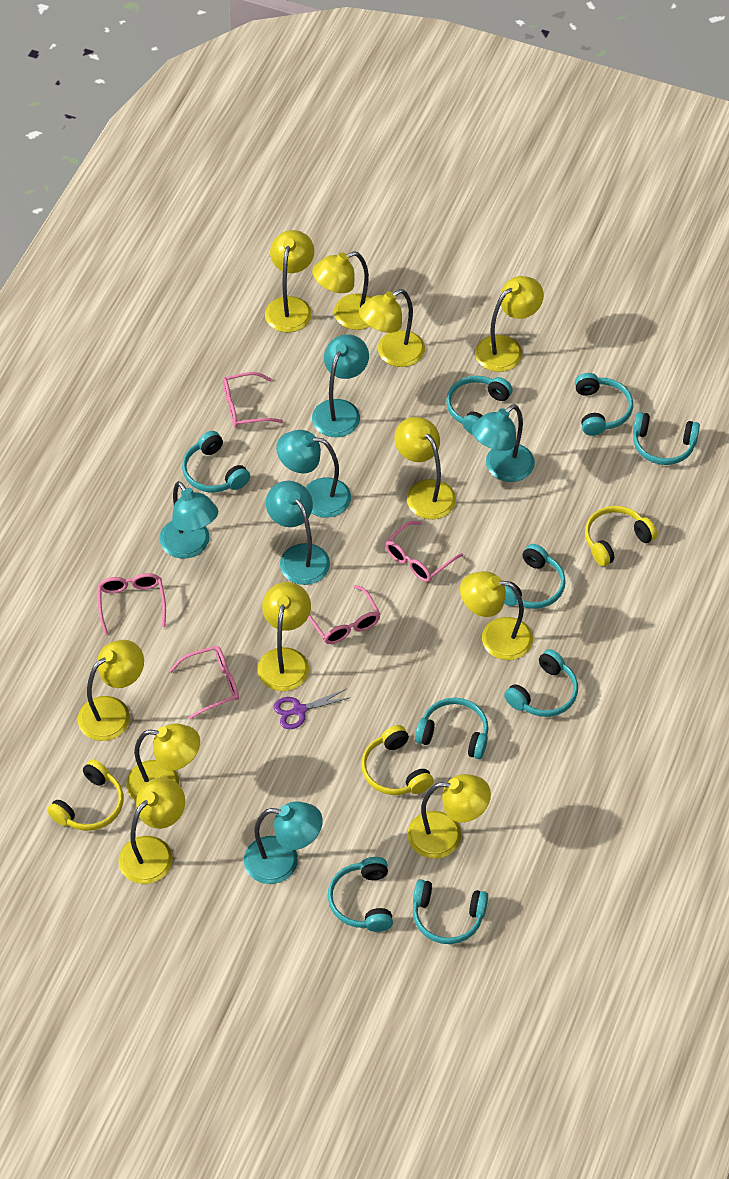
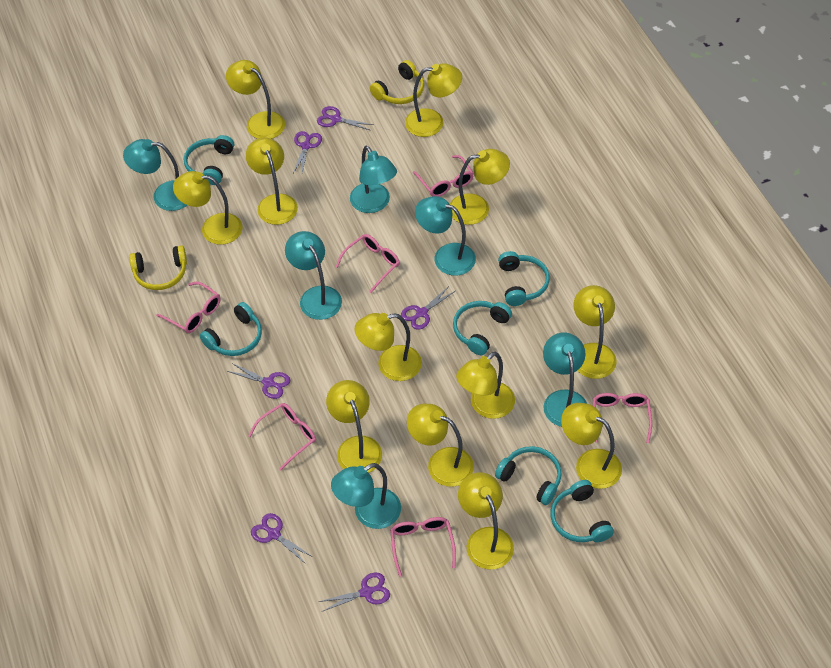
pink glasses: [98,573,166,634] [169,646,239,719] [223,372,283,428] [308,585,380,644] [385,521,463,582] = 5 -> [156,282,221,333] [248,403,316,470] [336,234,400,293] [390,517,456,577] [413,155,474,197] [593,393,652,443] = 6
purple scissors: [274,689,349,729] = 1 -> [227,363,290,399] [251,513,313,564] [293,131,322,173] [317,106,374,131] [318,572,390,612] [401,286,455,330] = 6
turquoise headphones: [182,431,250,493] [328,857,393,932] [413,879,488,944] [415,697,489,759] [446,376,513,435] [504,544,566,609] [504,649,578,717] [575,373,633,436] [633,412,700,465] = 9 -> [184,135,234,185] [200,302,262,356] [453,301,512,355] [495,446,562,505] [498,251,550,306] [551,480,614,542] = 6
yellow headphones: [47,759,123,831] [361,725,434,795] [585,506,657,567] = 3 -> [129,245,187,290] [370,60,424,104] = 2
yellow lamp: [78,640,144,741] [118,777,185,884] [126,723,200,801] [257,582,311,691] [265,230,314,333] [312,251,372,330] [359,289,425,367] [395,417,456,519] [407,774,491,859] [460,571,533,660] [475,276,544,372] = 11 -> [173,171,242,245] [226,60,285,139] [246,138,298,225] [326,380,382,473] [355,313,422,381] [405,63,462,137] [407,404,474,487] [450,149,510,225] [456,352,515,419] [458,472,514,569] [561,403,622,489] [573,285,617,379] = 12

